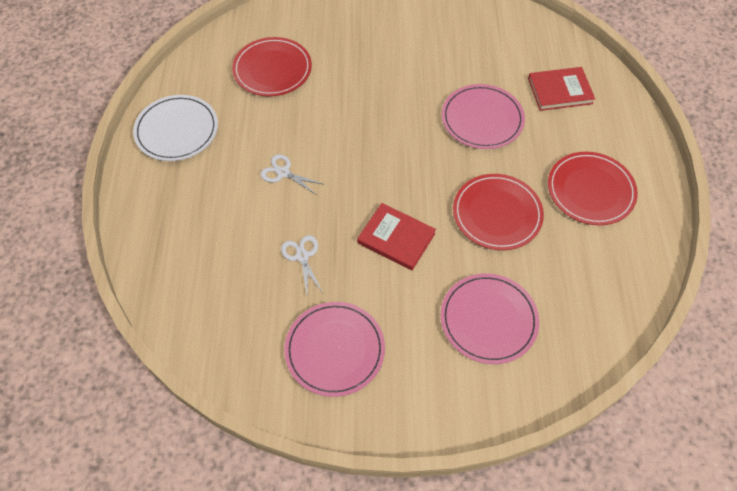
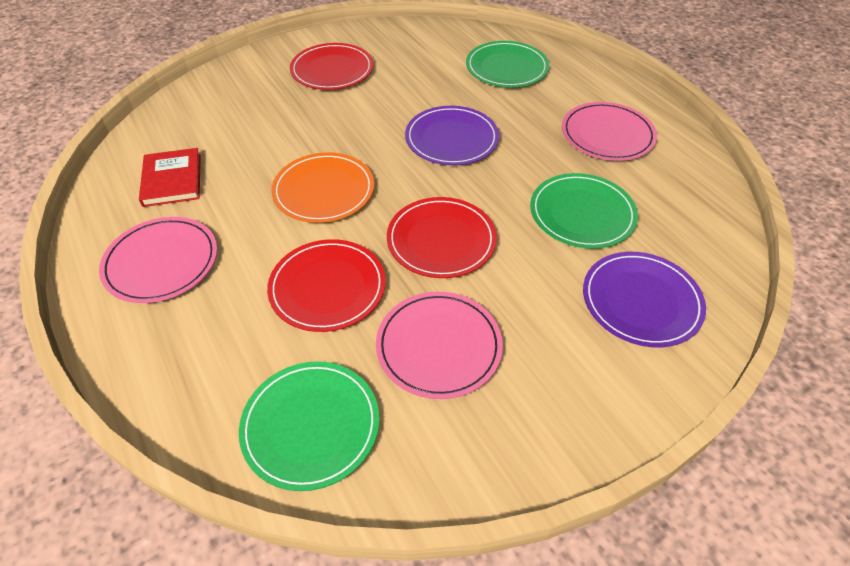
green plate: none = 0 -> [239,361,379,491] [466,41,549,87] [530,173,638,249] = 3
orange plate: none = 0 -> [271,152,374,223] = 1
purple plate: none = 0 -> [405,106,499,165] [583,252,706,347] = 2
red book: [357,203,436,271] [528,67,595,111] = 2 -> [139,148,201,207] = 1
white plate: [133,95,218,161] = 1 -> none = 0
white scissors: [260,154,325,194] [281,235,323,294] = 2 -> none = 0

